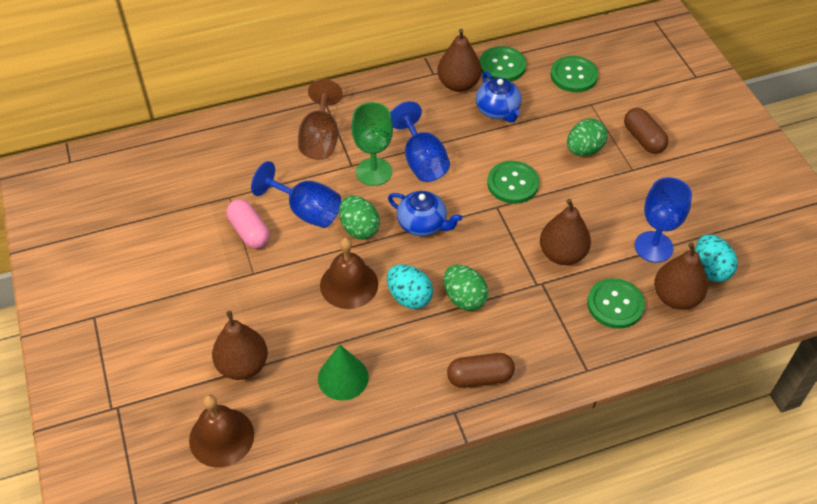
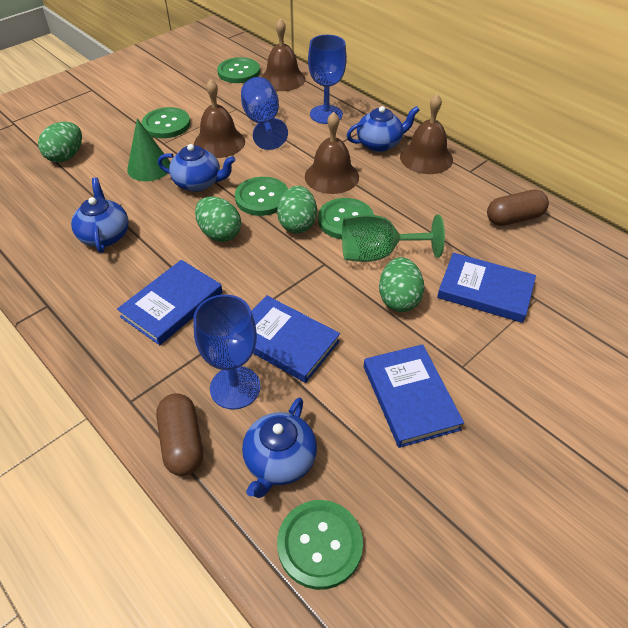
blue book: none = 0 -> [117,260,223,345] [251,295,340,383] [364,344,464,448] [437,253,536,323] = 4
blue teapot: [388,191,462,236] [476,71,522,123] = 2 -> [71,177,129,253] [158,144,235,192] [242,397,317,498] [347,106,419,152] = 4
brown bell: [189,394,254,467] [320,238,378,309] = 2 -> [194,79,245,158] [261,18,305,91] [305,112,359,194] [400,94,453,174] = 4
brown goblet: [298,79,343,160] = 1 -> none = 0
brown pear: [212,311,268,380] [438,29,482,92] [540,199,591,265] [654,242,708,310] = 4 -> none = 0
green button: [480,46,526,82] [487,161,539,204] [551,56,598,93] [587,278,645,329] = 4 -> [142,107,190,138] [217,57,260,83] [235,177,288,216] [277,500,363,590] [318,198,374,239] = 5
green egg: [339,195,380,240] [444,265,488,311] [567,119,608,156] = 3 -> [38,122,82,163] [195,196,241,242] [277,186,317,233] [379,257,424,312] = 4
pink capsule: [226,199,270,249] = 1 -> none = 0
turquoise egg: [387,264,433,309] [695,234,737,282] = 2 -> none = 0

